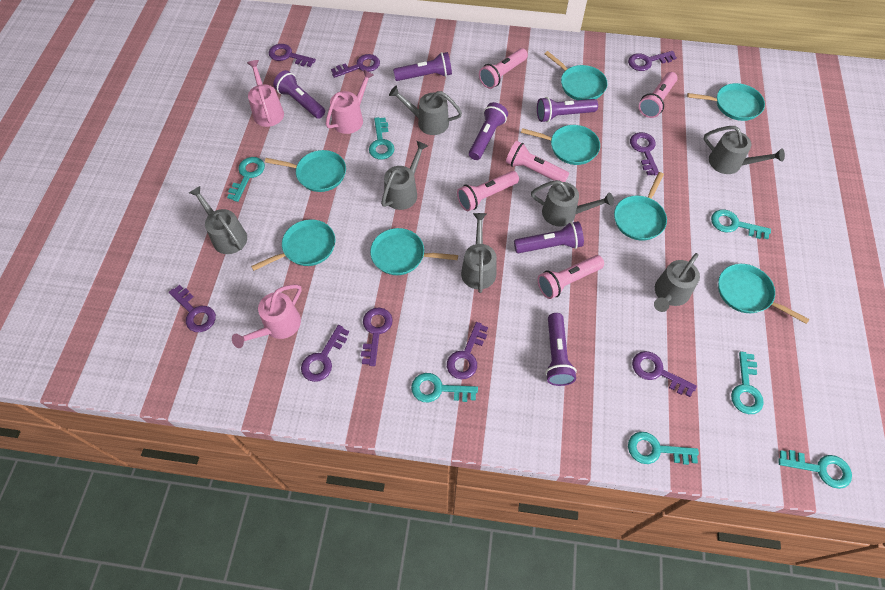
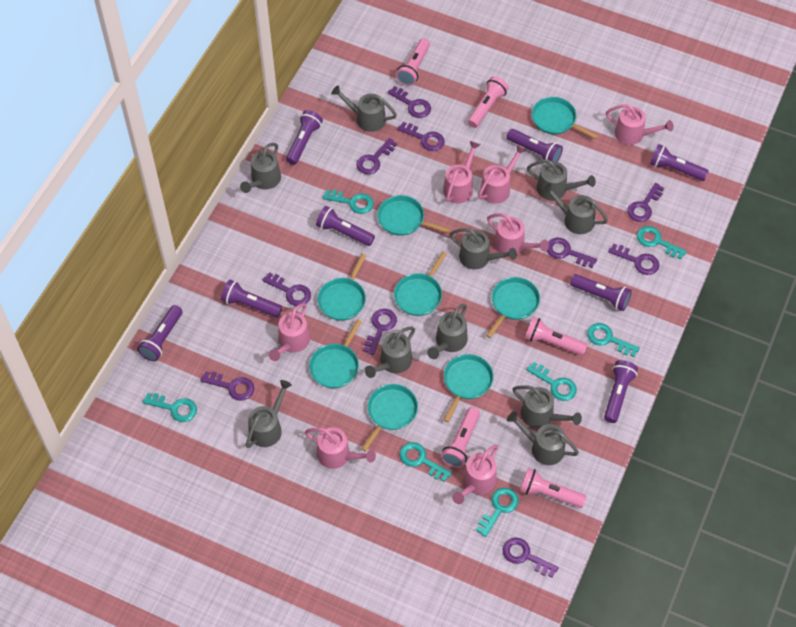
grey watering can: [189,186,247,254] [381,141,428,210] [389,86,462,135] [461,213,497,293] [531,180,614,227] [654,253,700,312] [704,126,785,174] = 7 -> [240,143,281,193] [246,380,292,448] [331,85,397,132] [365,327,415,378] [427,304,468,359] [449,228,517,269] [507,411,579,465] [512,385,582,428] [527,160,596,200] [542,183,608,234] = 10
pink watering can: [232,285,302,348] [247,60,284,127] [326,69,374,134] = 3 -> [268,303,310,361] [305,427,376,469] [443,141,480,204] [452,445,498,504] [478,145,526,204] [487,213,549,254] [606,104,674,145] = 7
purple flashlight: [273,70,325,119] [393,52,452,81] [469,102,508,160] [514,221,584,253] [537,97,598,122] [545,313,577,386] = 6 -> [137,305,183,361] [221,279,283,318] [286,110,323,165] [316,206,375,246] [506,129,563,162] [570,274,632,311] [604,360,638,423] [650,144,709,181] = 8
purple key: [169,285,216,332] [269,44,316,67] [301,325,349,382] [331,54,380,78] [361,308,393,366] [447,322,488,379] [628,51,677,71] [630,132,659,175] [632,351,697,397] = 9 -> [200,371,254,401] [262,272,311,306] [356,138,397,175] [363,309,397,355] [388,86,431,118] [397,122,445,151] [503,538,559,577] [547,238,597,268] [608,244,660,275] [627,183,664,222] = 10

